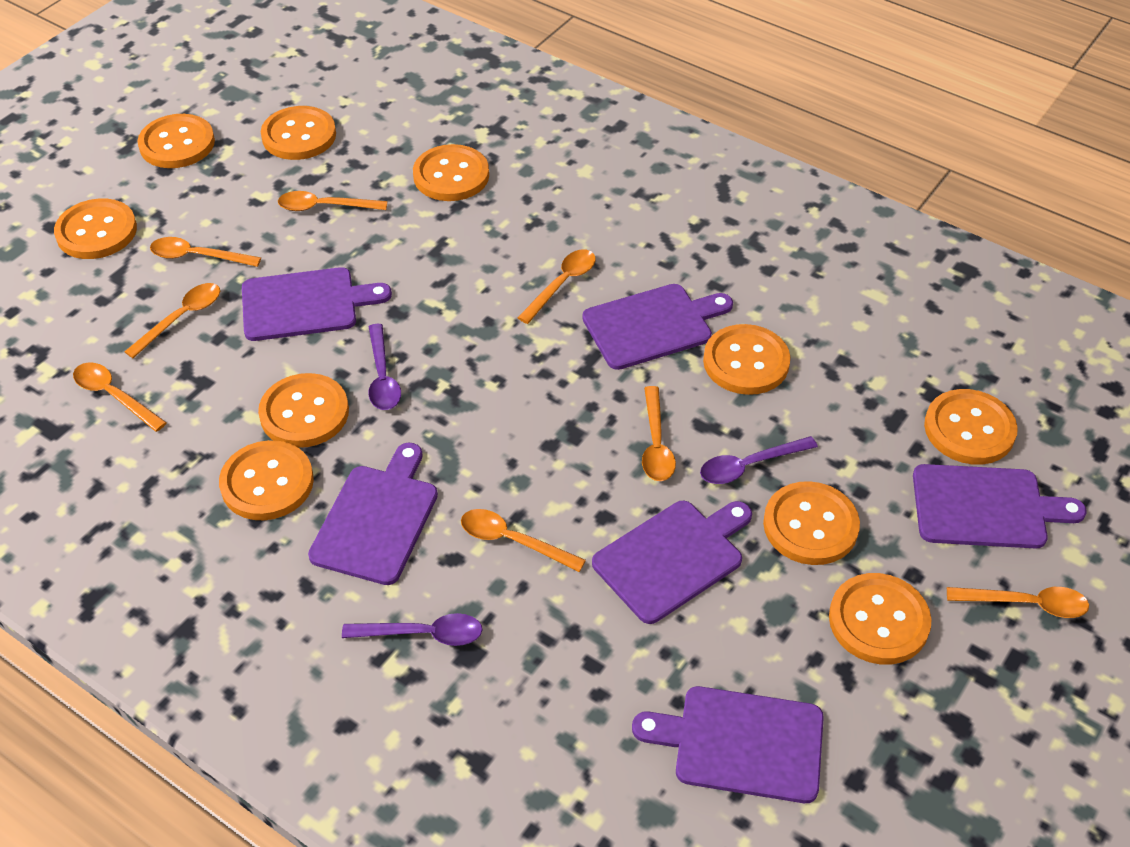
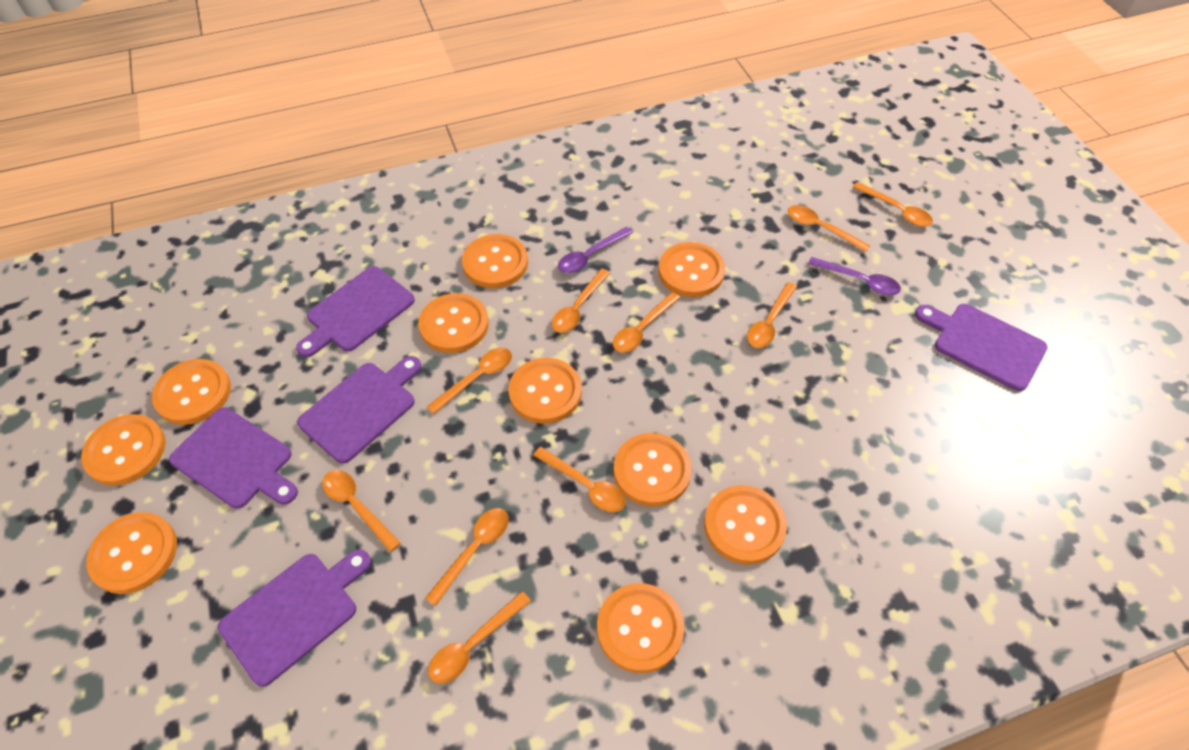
orange spoon: [73,363,167,432] [124,283,220,358] [150,237,261,267] [278,191,388,211] [461,509,586,572] [518,249,596,324] [642,386,676,481] [947,587,1089,618] = 8 -> [322,470,401,552] [425,508,509,606] [426,348,512,414] [428,591,531,684] [533,447,626,512] [552,269,610,333] [613,292,680,353] [747,282,797,348] [788,205,870,252] [852,182,933,227] = 10
purple cutting board: [242,267,392,341] [308,443,438,585] [582,284,733,370] [592,501,752,624] [632,686,824,803] [913,464,1086,549] = 6 -> [169,407,298,509] [218,549,371,687] [296,266,415,358] [297,356,422,464] [915,304,1048,391] = 5
purple spoon: [342,613,482,646] [369,324,401,410] [700,436,818,484] = 3 -> [558,227,633,273] [808,257,901,295] = 2

